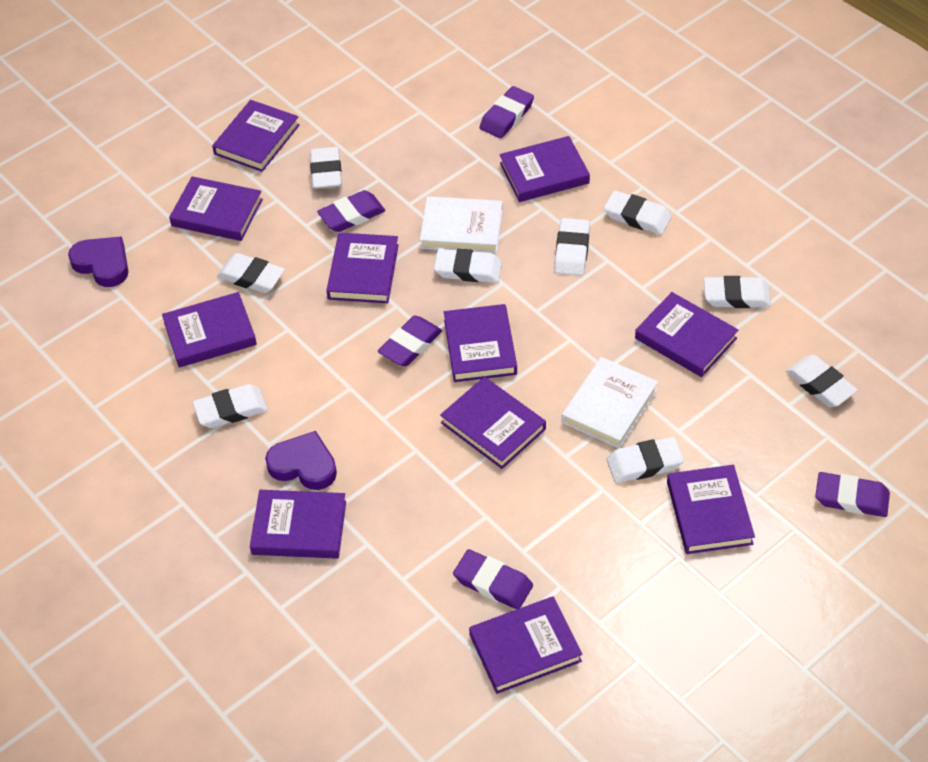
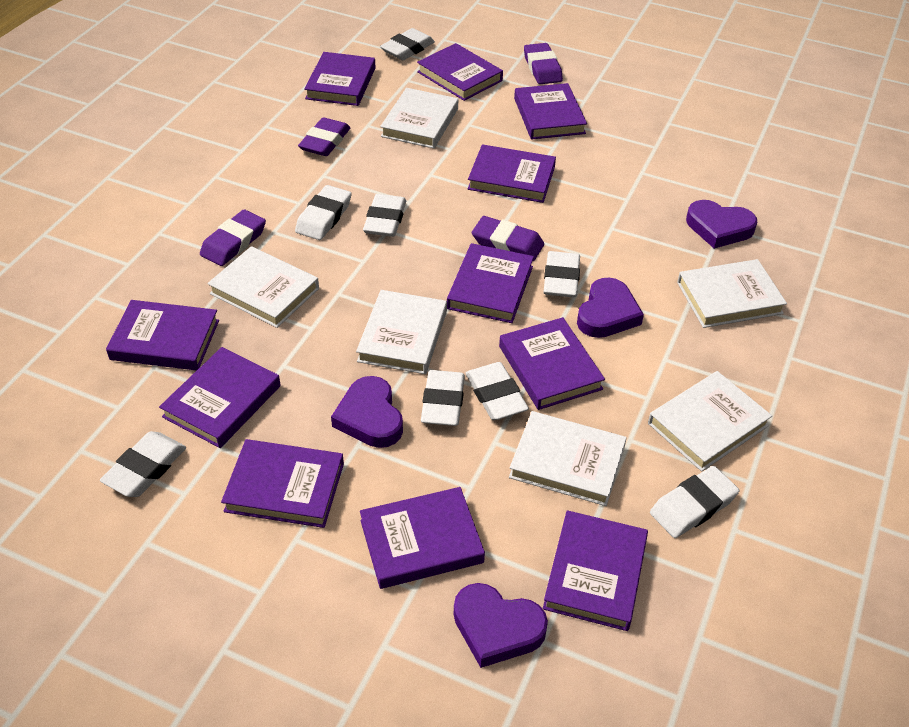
purple eraser: [317,190,385,232] [378,316,442,366] [453,549,533,609] [479,86,534,138] [815,472,890,517] = 5 -> [200,210,266,266] [298,117,350,156] [472,216,544,261] [524,43,563,84] = 4
purple heart: [68,236,129,287] [265,431,337,490] = 2 -> [331,376,403,448] [454,583,548,668] [577,278,644,338] [686,200,757,249] = 4
white book: [420,196,503,253] [562,357,658,448] = 2 -> [207,246,319,328] [356,290,447,374] [380,88,458,148] [509,411,627,506] [648,371,772,472] [677,259,787,328] = 6
white eraser: [193,384,268,428] [217,253,285,293] [310,147,342,189] [434,249,502,283] [554,218,590,276] [604,190,672,235] [607,437,684,483] [704,276,771,308] [786,355,858,407] = 9 -> [100,431,186,497] [295,185,351,240] [363,194,406,237] [380,28,435,60] [421,370,465,426] [466,362,529,420] [543,251,580,298] [650,466,739,538] = 8

